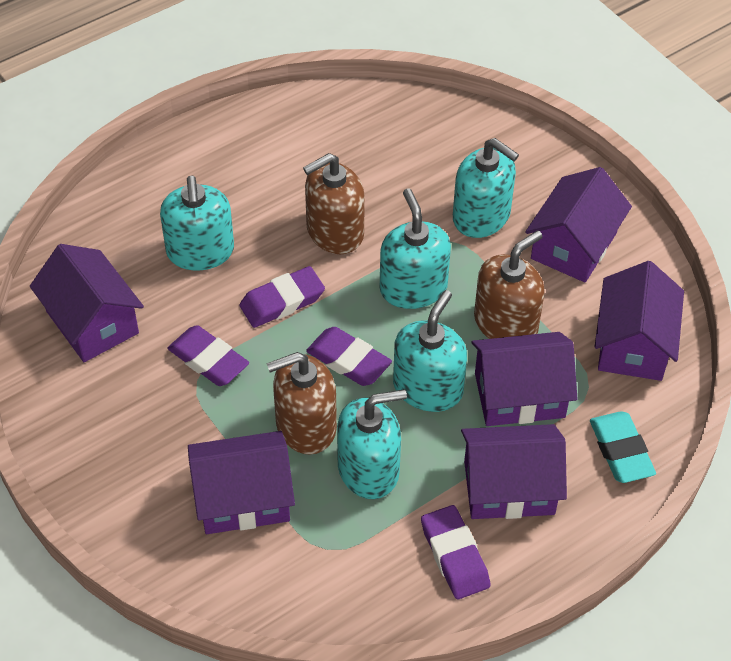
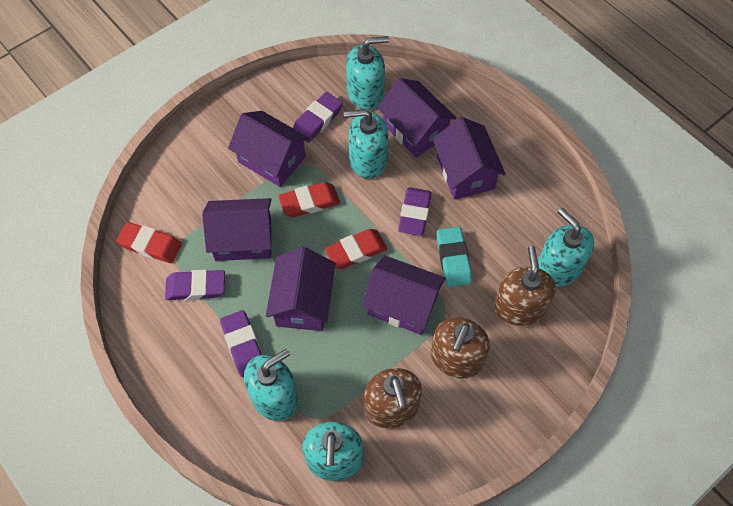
red eraser: none = 0 -> [116,222,182,263] [279,182,340,217] [325,229,387,269] = 3

